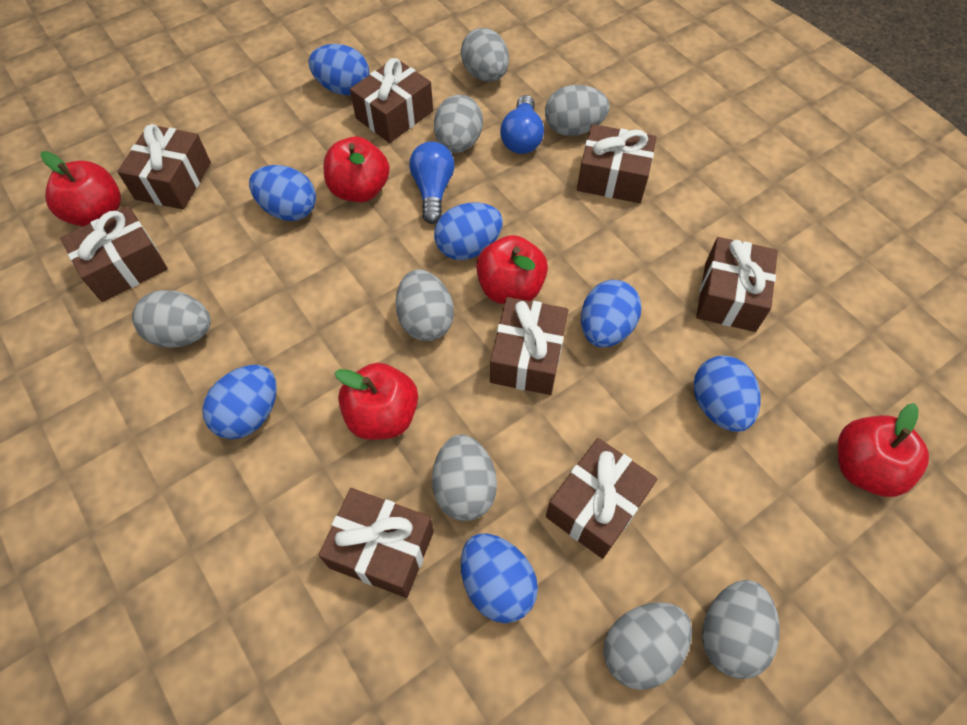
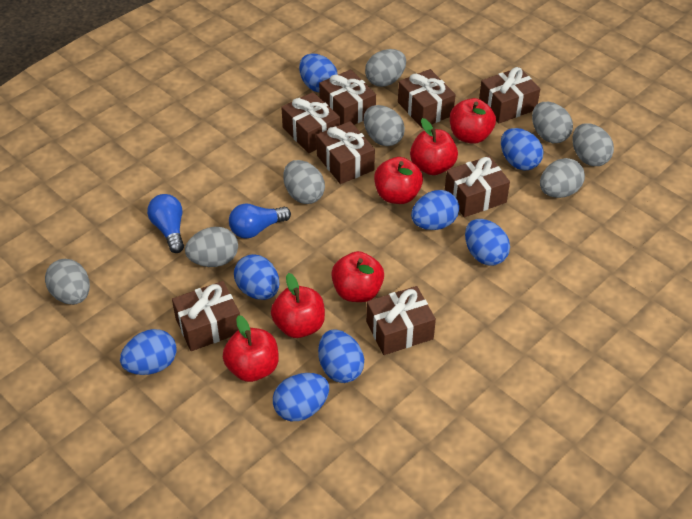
blue egg: [202,365,277,439] [249,165,316,221] [309,44,369,95] [434,202,503,260] [461,533,538,623] [581,280,642,348] [693,355,761,432] = 7 -> [120,329,176,375] [234,254,279,300] [273,373,329,421] [299,53,338,92] [318,329,364,383] [411,190,459,230] [465,219,510,266] [501,128,543,171] = 8
red apple: [41,151,121,227] [324,137,390,202] [335,363,418,440] [476,235,548,304] [838,403,929,497] = 5 -> [223,315,279,382] [271,273,325,338] [331,251,384,302] [374,157,423,204] [410,118,458,175] [450,98,496,144] = 6

